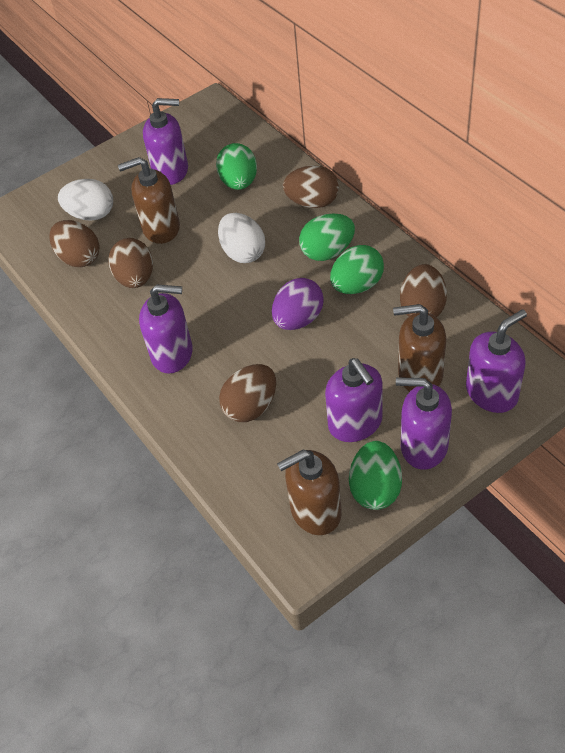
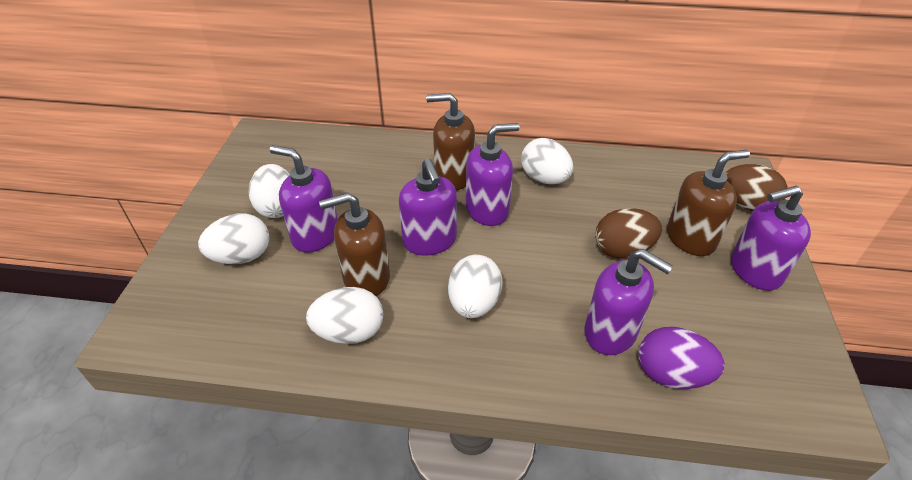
brown egg: [49,220,100,267] [108,238,153,288] [219,364,276,422] [283,165,339,208] [400,264,447,317] = 5 -> [595,208,662,259] [725,164,788,211] = 2
green egg: [216,143,257,190] [299,214,355,261] [330,245,384,294] [349,441,402,510] = 4 -> none = 0
white egg: [58,179,113,221] [218,213,265,263] = 2 -> [198,213,270,264] [249,164,290,218] [306,287,383,344] [448,255,503,318] [521,138,573,184] = 5

